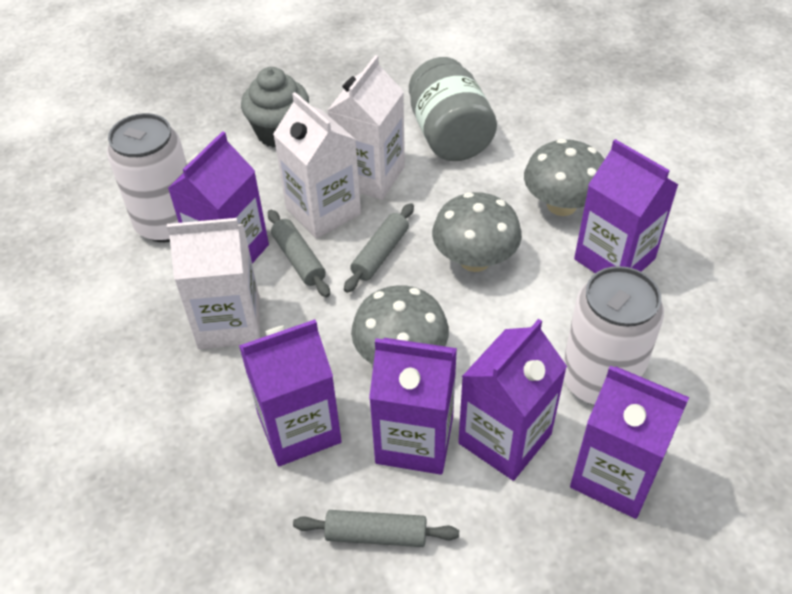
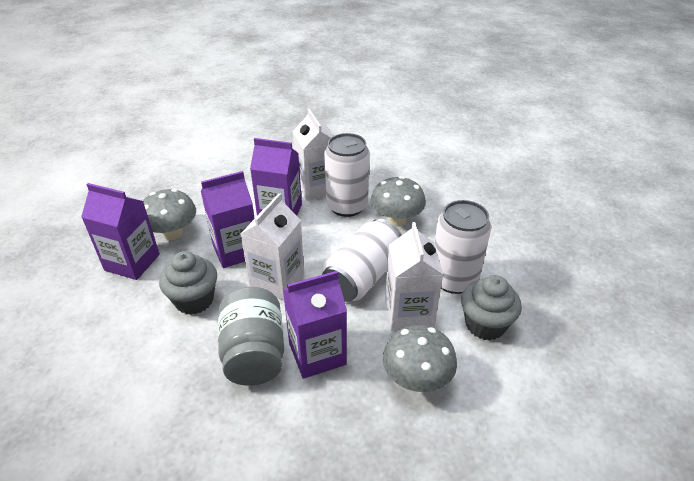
grey cupcake: [241,67,309,148] = 1 -> [159,251,217,315] [461,275,522,340] = 2
grey rolling pin: [268,210,330,297] [293,510,459,547] [344,203,414,293] = 3 -> none = 0
purple carton: [168,131,269,263] [239,319,342,466] [369,338,457,475] [458,319,567,481] [570,365,689,519] [574,139,679,273] = 6 -> [81,183,160,280] [201,171,255,268] [250,138,302,216] [283,271,347,379] = 4
white can: [107,113,187,242] [563,266,664,405] = 2 -> [322,219,402,302] [324,133,370,217] [434,200,491,294] = 3

